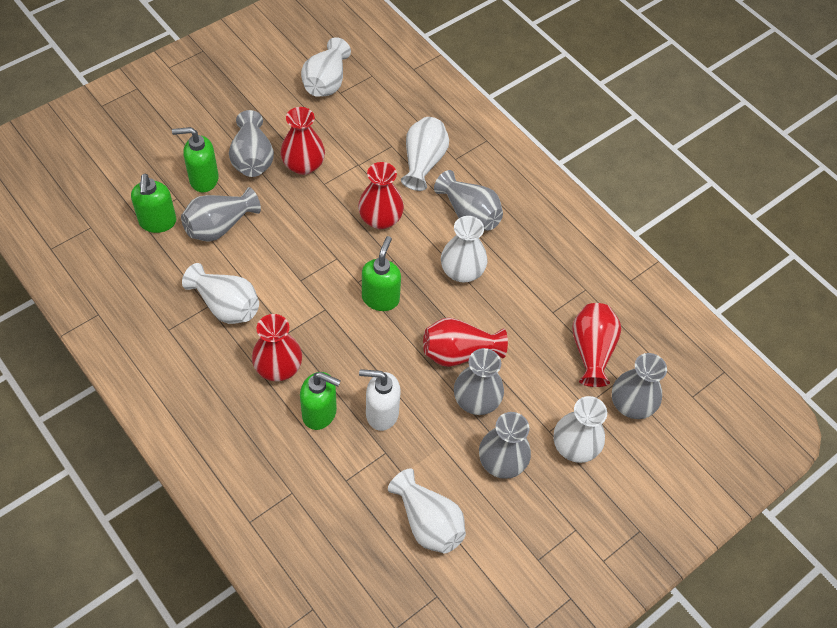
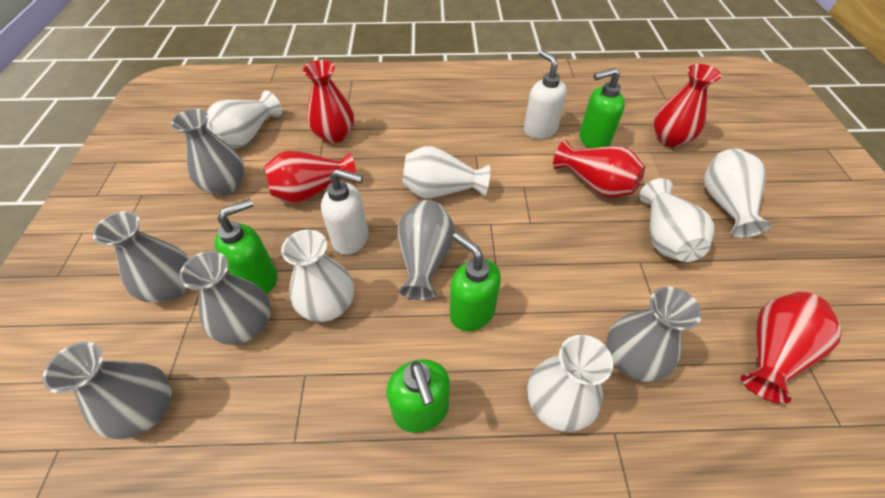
white soap dispenser: [359,369,401,431] = 1 -> [321,169,368,255] [524,50,567,139] = 2

